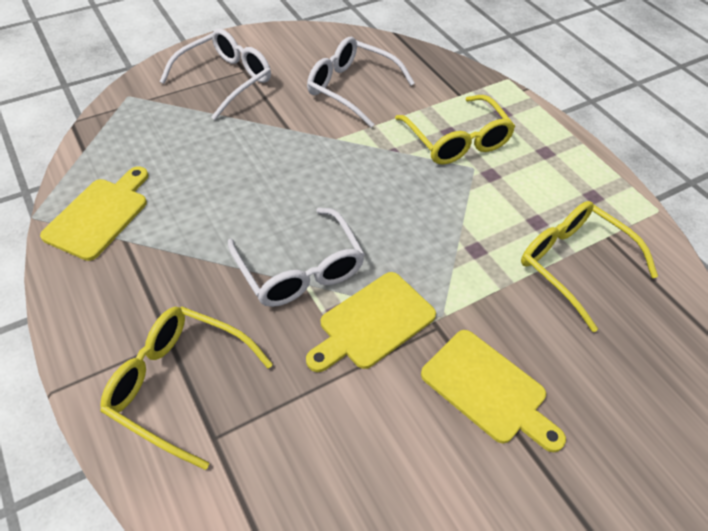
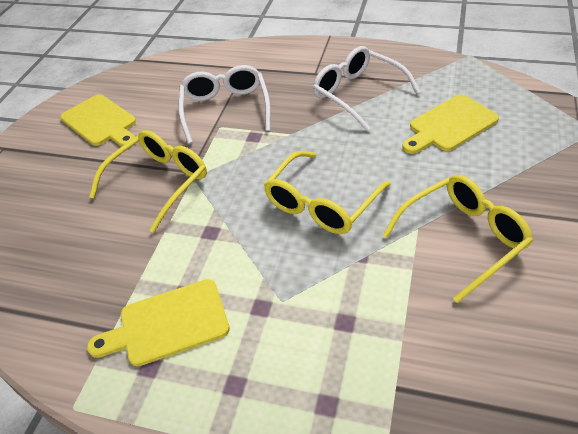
white glasses: [160,29,271,120] [228,208,365,307] [307,37,415,128] = 3 -> [178,65,270,144] [313,46,421,131] = 2

